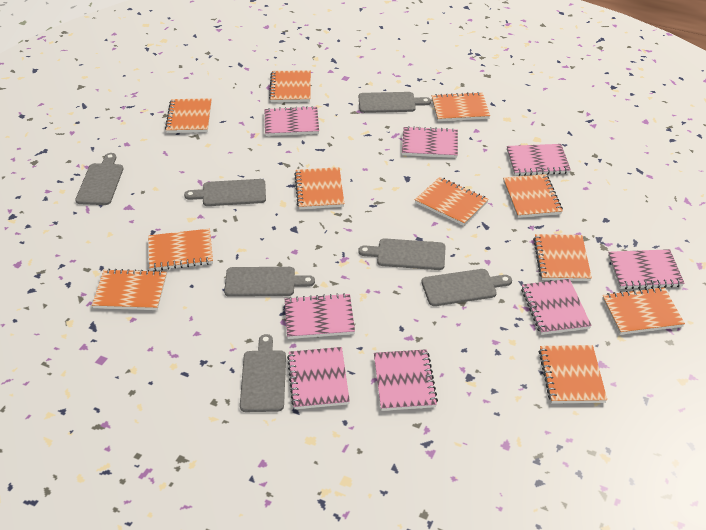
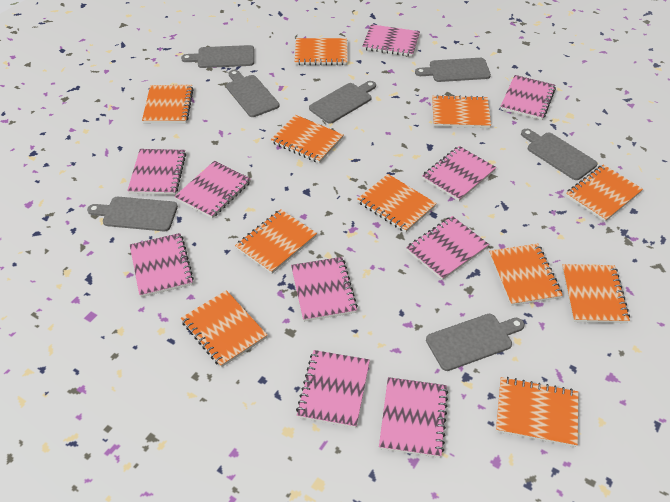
pink notebook: [265,106,319,136] [285,293,355,339] [287,347,350,409] [374,349,438,411] [402,126,458,158] [507,144,571,176] [521,279,592,335] [608,249,684,289] = 8 -> [127,149,186,195] [130,233,194,297] [175,161,251,218] [291,257,358,322] [296,350,370,428] [362,24,420,57] [379,377,448,458] [406,216,489,280] [422,146,496,201] [500,75,556,120] = 10

